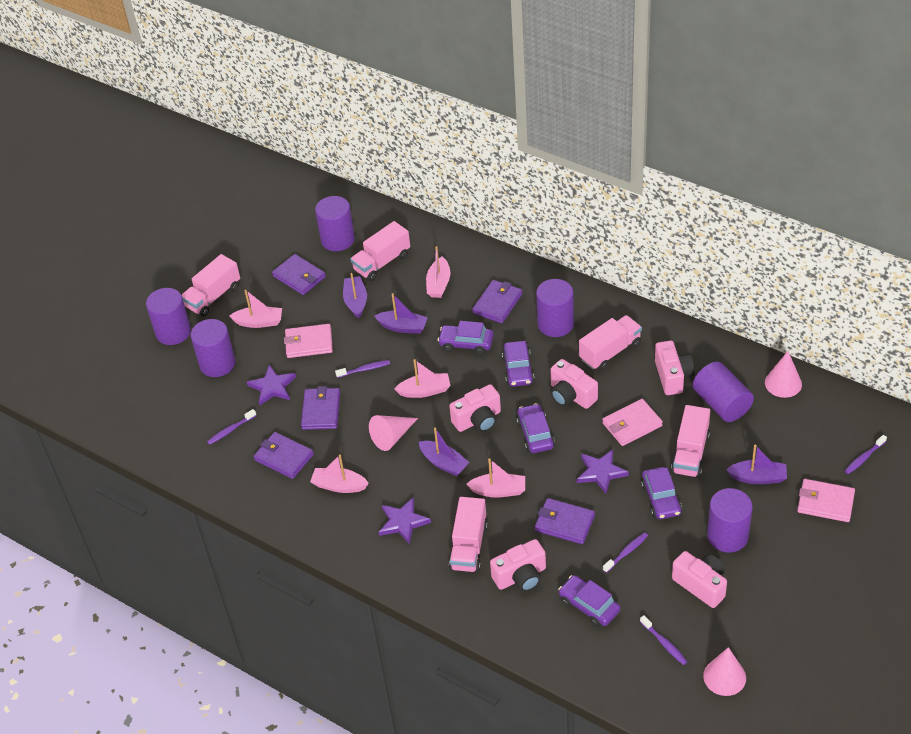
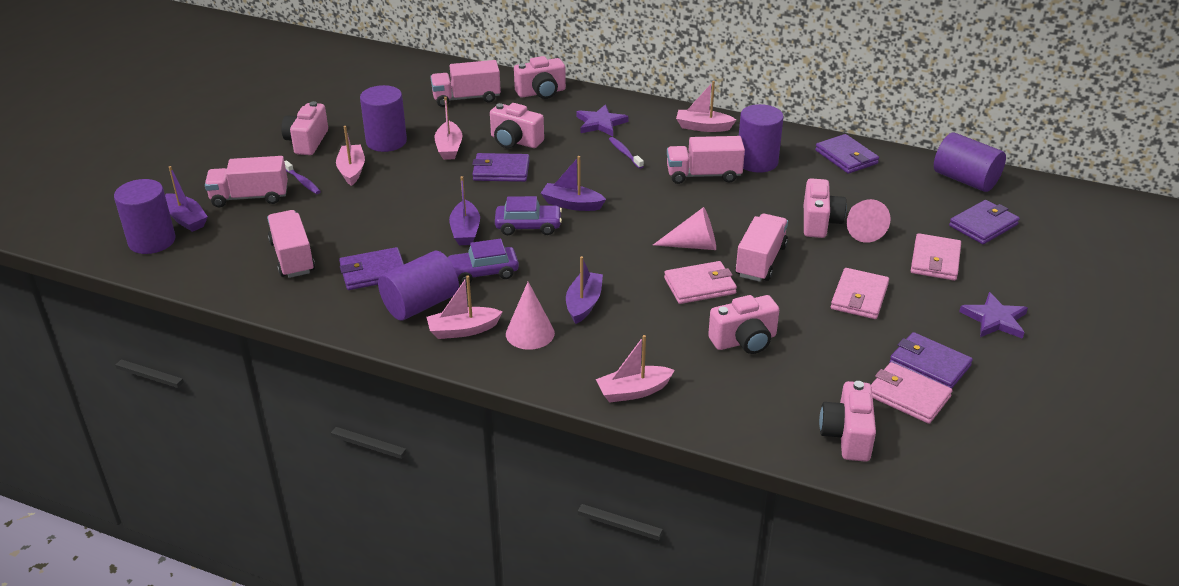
pink camera: [449,384,501,432] [490,539,546,592] [551,359,598,409] [655,341,695,395] [672,551,727,608] = 5 -> [281,101,328,155] [490,103,544,148] [514,56,566,99] [708,295,779,354] [804,178,847,238] [819,381,876,462] = 6
pink wallet: [284,324,333,358] [602,399,663,446] [797,479,855,522] = 3 -> [664,261,737,304] [831,268,889,319] [871,362,953,424] [911,233,961,281] = 4
purple car: [438,321,494,355] [502,341,534,387] [516,403,555,453] [558,575,620,627] [641,467,682,519] = 5 -> [448,239,519,285] [495,196,562,235] = 2
purple cylinder: [146,288,191,345] [191,319,235,377] [315,196,355,251] [536,279,574,337] [693,362,754,422] [707,488,753,553] = 6 -> [114,179,176,254] [360,85,407,152] [378,251,459,321] [739,104,784,173] [934,132,1006,192] = 5
purple star: [247,365,296,405] [379,497,431,544] [577,449,629,494] = 3 -> [577,104,628,136] [959,292,1028,339] = 2
purple toothbrush: [207,409,257,445] [335,360,390,378] [602,532,648,573] [640,615,688,665] [844,435,887,474] = 5 -> [284,160,321,194] [609,137,644,169] = 2

